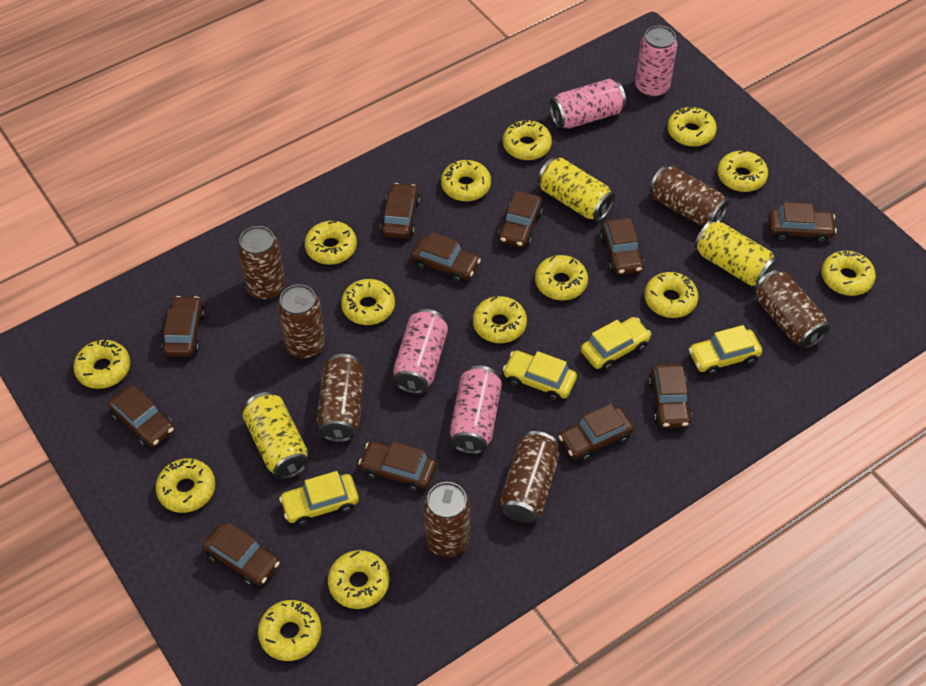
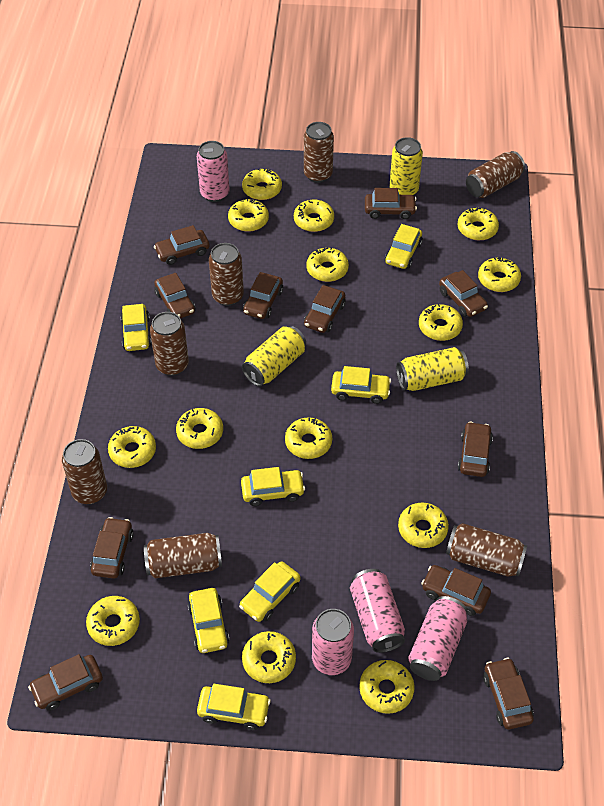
yellow car: [279,471,359,526] [503,350,577,401] [581,317,651,371] [689,325,762,376] = 4 -> [120,304,152,351] [187,588,229,653] [197,684,271,730] [239,561,300,622] [241,467,305,506] [331,366,391,404] [385,224,423,269] = 7

